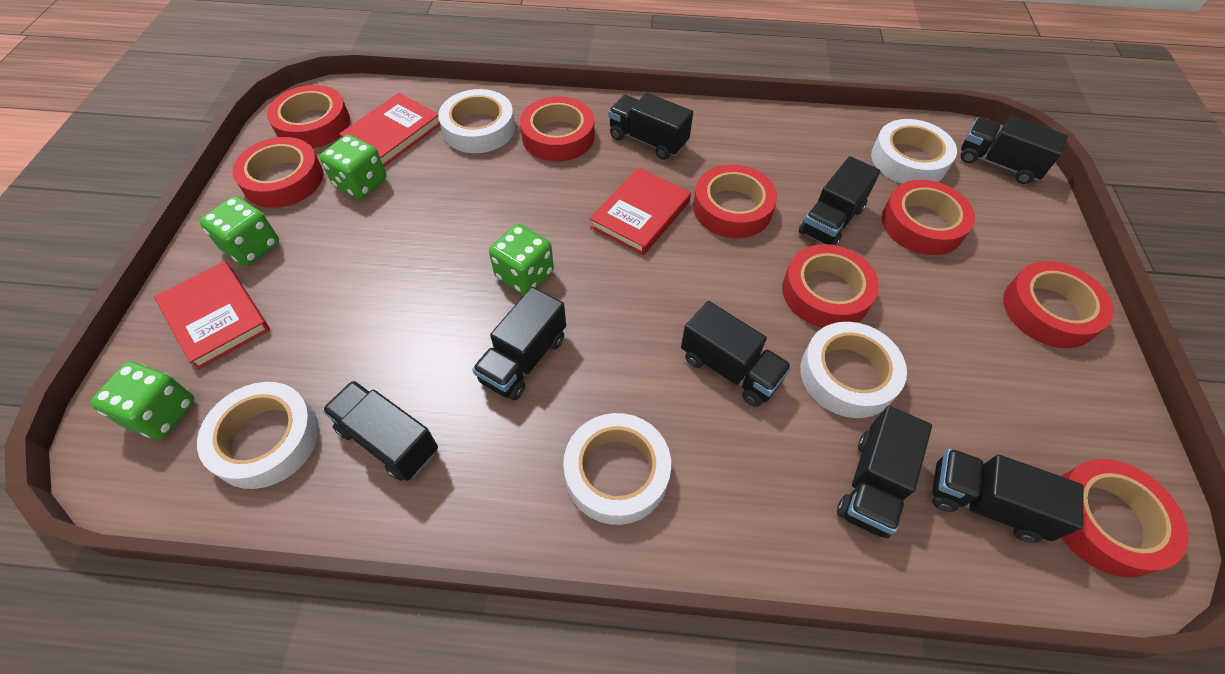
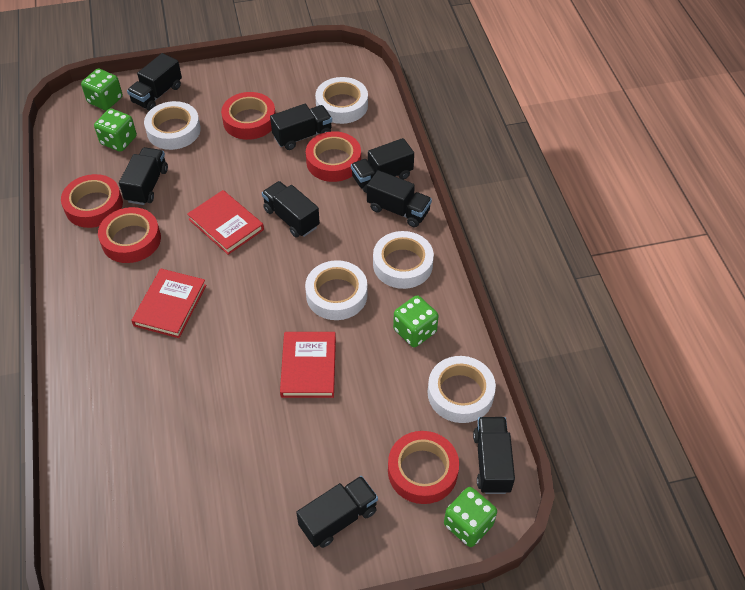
red tape: [232,137,323,208] [267,85,350,148] [520,97,595,162] [693,165,777,238] [782,244,879,328] [881,180,975,255] [1003,261,1114,348] [1061,459,1189,578] = 8 -> [61,174,123,228] [98,207,161,263] [221,92,276,140] [306,131,361,182] [388,431,459,504] = 5

